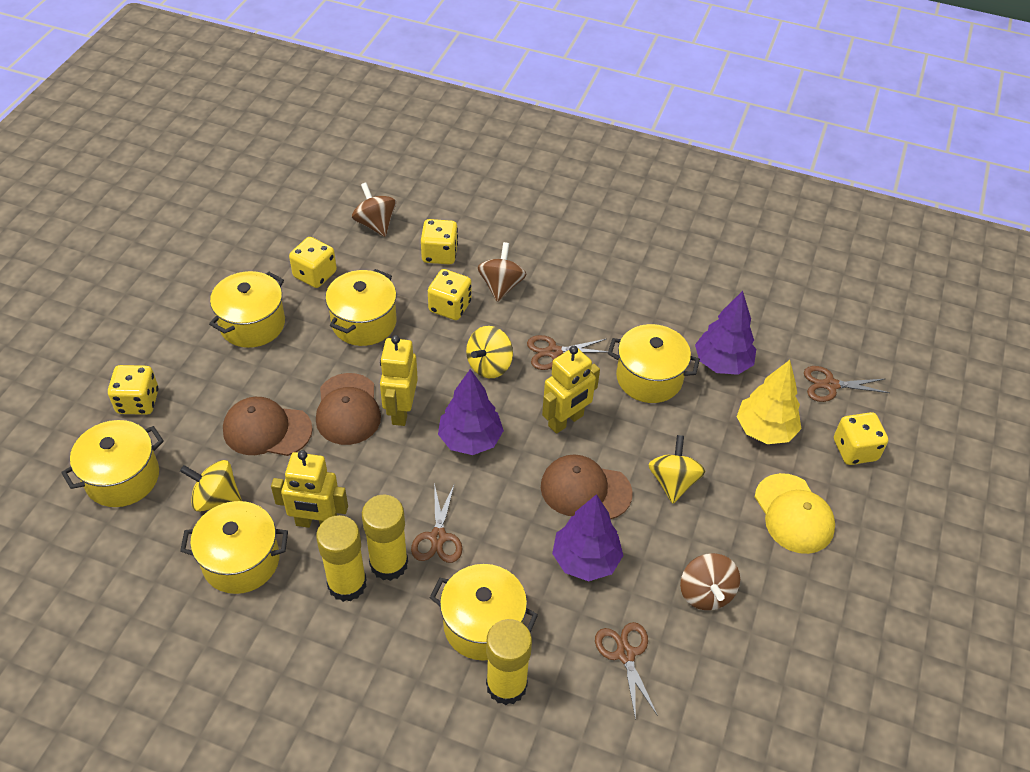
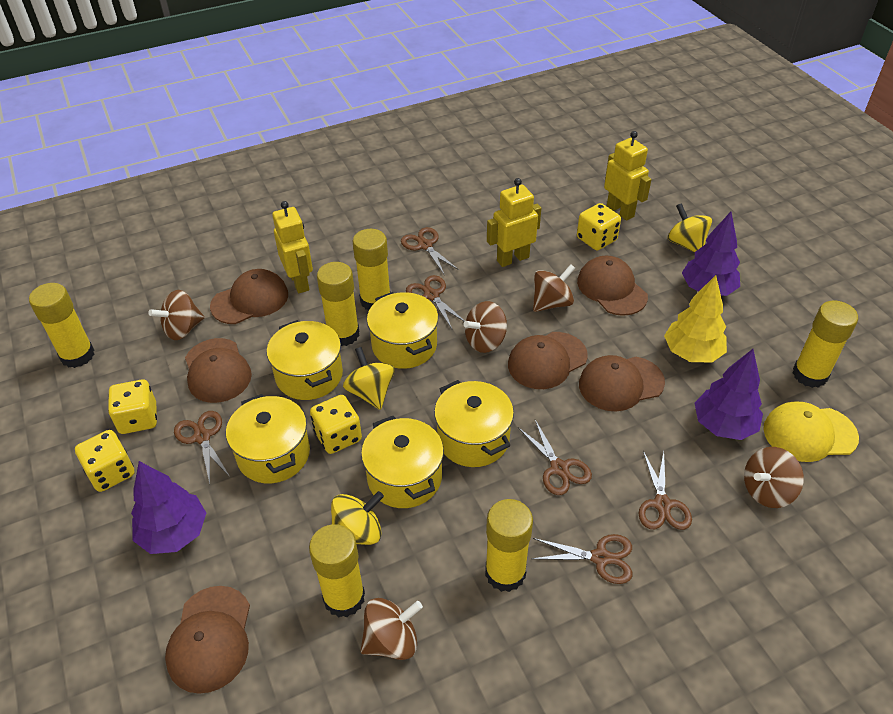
brown cap: [223,397,313,456] [316,373,381,445] [541,454,633,520] = 3 -> [165,586,250,694] [185,338,252,403] [210,269,288,324] [508,332,588,389] [577,256,648,316] [579,355,665,411] = 6
brown scissors: [411,483,462,563] [527,335,608,370] [595,622,658,720] [804,366,890,402] = 4 -> [174,411,230,484] [401,227,459,274] [406,275,465,329] [518,420,592,495] [532,534,632,584] [639,451,692,530] = 6
brown spinning top: [352,183,396,237] [478,242,527,302] [680,553,740,610] = 3 -> [149,290,205,340] [361,598,423,660] [463,301,507,353] [533,264,575,312] [744,447,804,508] = 5
yellow dice: [108,365,159,415] [289,237,337,288] [421,219,458,265] [428,269,472,320] [834,412,888,465] = 5 -> [75,430,135,492] [108,380,157,434] [310,395,362,454] [577,203,621,250] = 4
yellow glue stick: [316,515,367,602] [362,495,408,581] [486,619,532,705] = 3 -> [29,283,95,368] [309,524,365,617] [317,262,359,346] [353,229,391,310] [485,499,533,592] [793,301,858,388] = 6
yellow pot: [61,420,164,507] [180,501,288,594] [209,271,285,348] [325,269,397,346] [430,564,538,661] [608,324,700,403] = 6 -> [226,394,310,483] [267,320,343,400] [361,416,444,508] [367,292,438,369] [434,380,514,467] = 5

